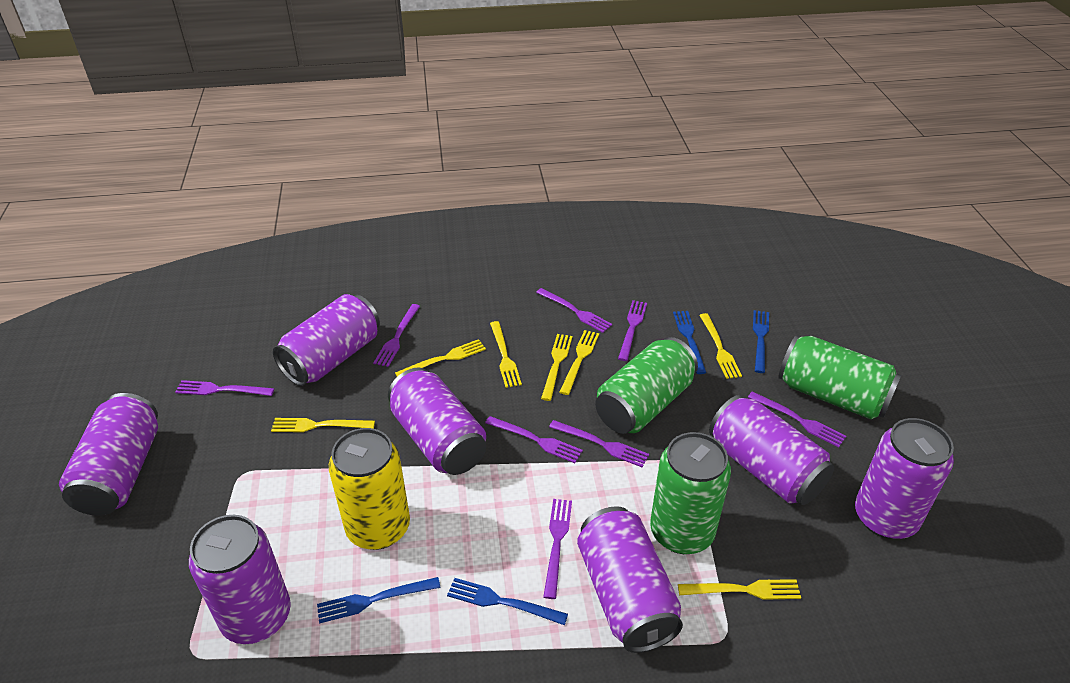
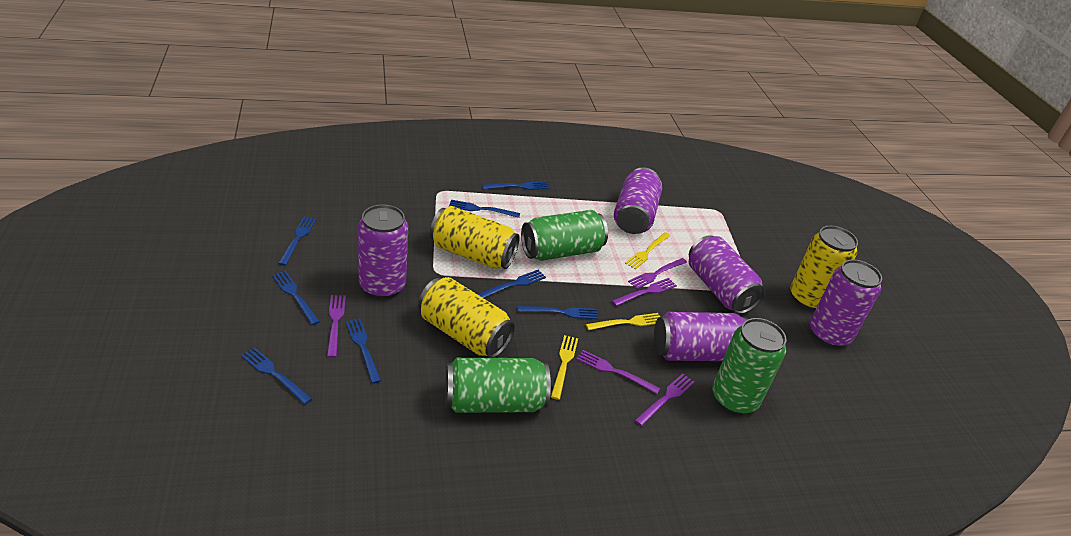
blue fork: [317,577,441,624] [447,578,568,625] [673,311,706,374] [753,310,769,373] = 4 -> [241,347,312,405] [272,271,320,325] [278,216,317,266] [345,318,381,384] [449,200,520,218] [477,270,546,298] [482,182,549,190] [517,306,598,319] = 8
purple can: [59,393,158,516] [189,515,291,644] [273,294,380,386] [388,368,486,475] [577,506,683,653] [709,395,834,505] [855,418,954,539] = 7 -> [358,204,408,298] [614,167,662,234] [654,312,748,361] [689,235,765,314] [810,259,882,348] = 5
purple fork: [175,380,274,396] [373,304,420,367] [485,416,583,463] [536,288,612,333] [543,499,572,599] [549,420,649,467] [618,300,647,361] [748,391,846,448] = 8 -> [327,295,346,358] [577,350,660,394] [612,278,677,306] [628,258,687,289] [635,373,694,426] = 5
yellow can: [329,428,410,550] = 1 -> [418,277,515,358] [430,206,520,269] [790,226,858,310] = 3
yellow fork: [271,418,375,432] [395,339,486,377] [490,321,522,388] [541,334,572,401] [560,330,599,395] [678,579,801,599] [699,313,742,379] = 7 -> [551,335,578,400] [586,313,660,330] [625,232,670,270] = 3

